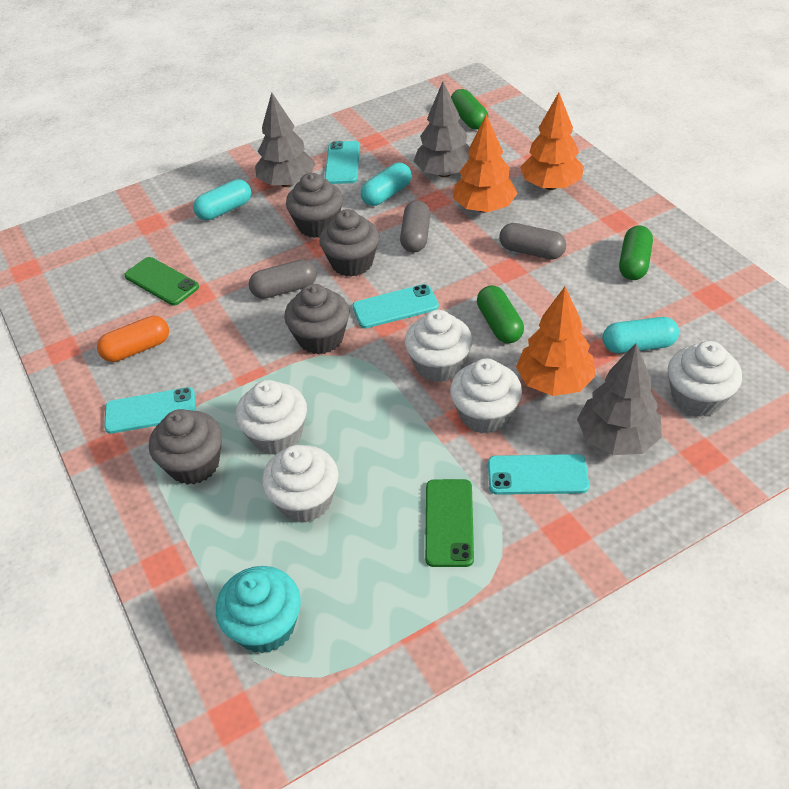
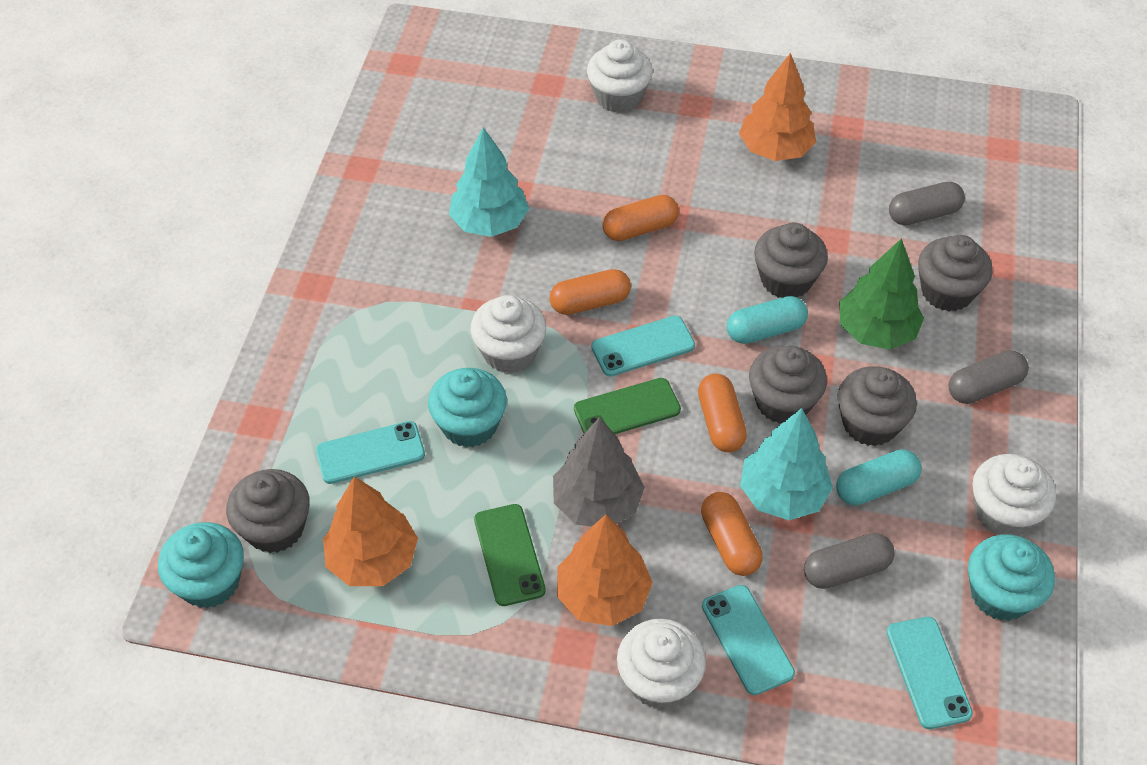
green capsule: [451,89,488,130] [477,285,524,343] [619,226,653,280] = 3 -> none = 0
green tree: none = 0 -> [839,238,924,350] = 1
grey cupcake: [149,409,222,485] [284,284,349,355] [286,173,343,238] [319,209,379,277] = 4 -> [226,469,310,553] [749,345,827,424] [754,223,828,298] [837,366,917,446] [918,235,993,311] = 5
grey tree: [255,92,316,187] [413,81,471,177] [577,343,662,455] = 3 -> [553,417,645,527] = 1
orange capsule: [97,316,169,362] = 1 -> [550,269,631,315] [602,195,679,241] [698,373,747,452] [701,492,763,576] = 4
turquoise capsule: [193,179,252,220] [361,163,412,206] [603,317,679,353] = 3 -> [727,296,808,344] [836,449,922,505] = 2
turquoise cupcake: [216,566,301,653] = 1 -> [158,522,244,608] [428,368,507,447] [968,534,1055,621] = 3
turquoise tree: none = 0 -> [449,127,529,237] [740,408,833,520] = 2
white cupcake: [236,380,307,455] [262,445,338,523] [405,310,473,383] [450,359,522,434] [668,341,742,417] = 5 -> [471,295,546,373] [587,40,653,113] [617,619,706,709] [972,454,1056,536] = 4

